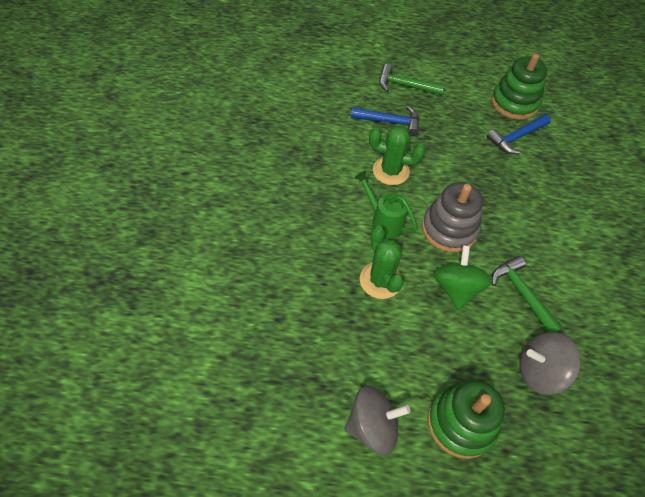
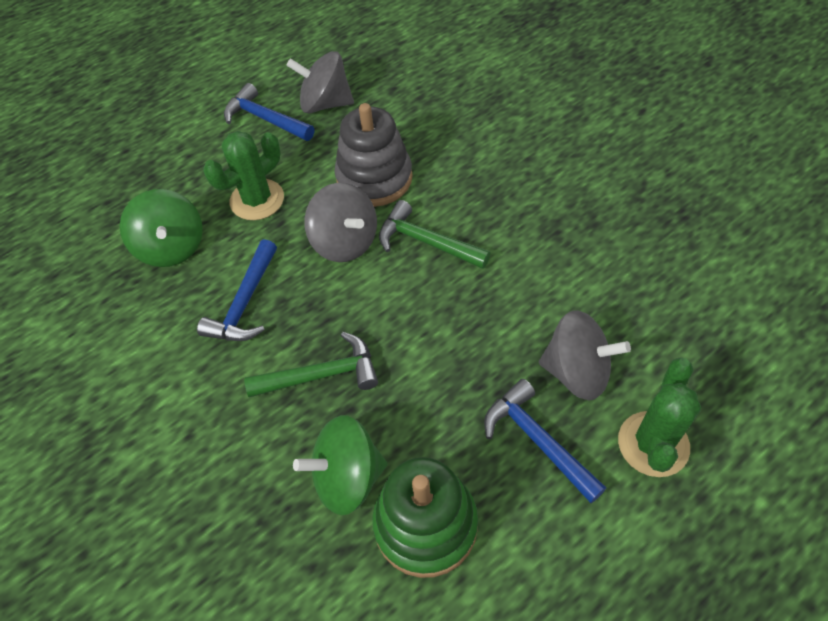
blue hammer: [351,105,419,136] [486,114,551,154] = 2 -> [197,239,277,341] [224,83,315,141] [484,379,606,503] = 3
green spinning top: [433,245,493,310] = 1 -> [120,189,203,267] [293,415,387,515] = 2
green stacking toy: [427,381,505,459] [492,53,547,120] = 2 -> [372,457,478,578] = 1
green watering can: [354,171,417,238] = 1 -> none = 0
grey spinning top: [344,386,411,455] [519,332,581,395] = 2 -> [286,51,354,113] [304,183,377,262] [539,310,631,400] = 3

